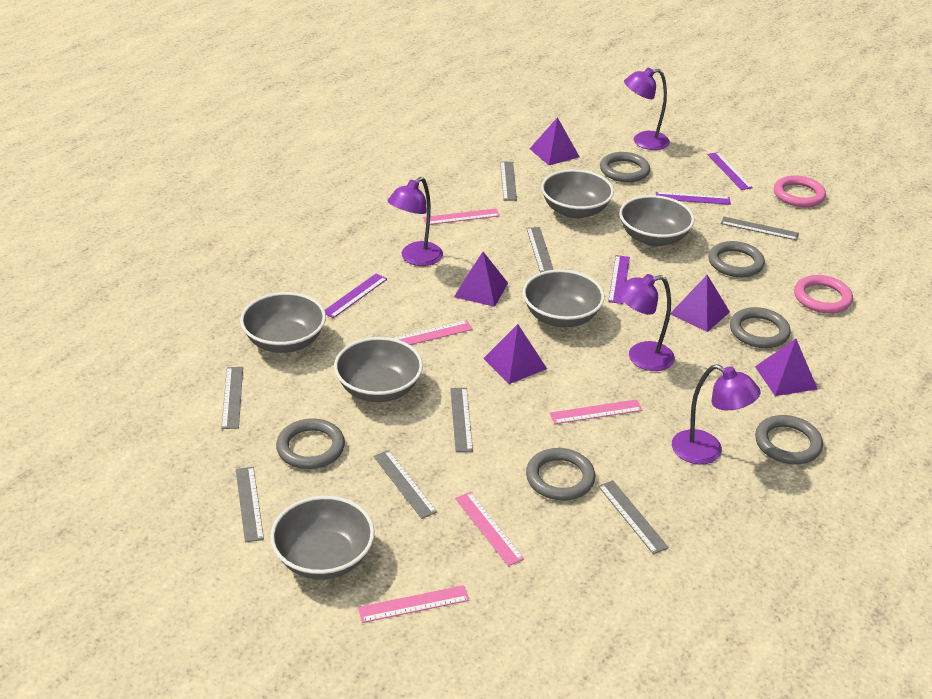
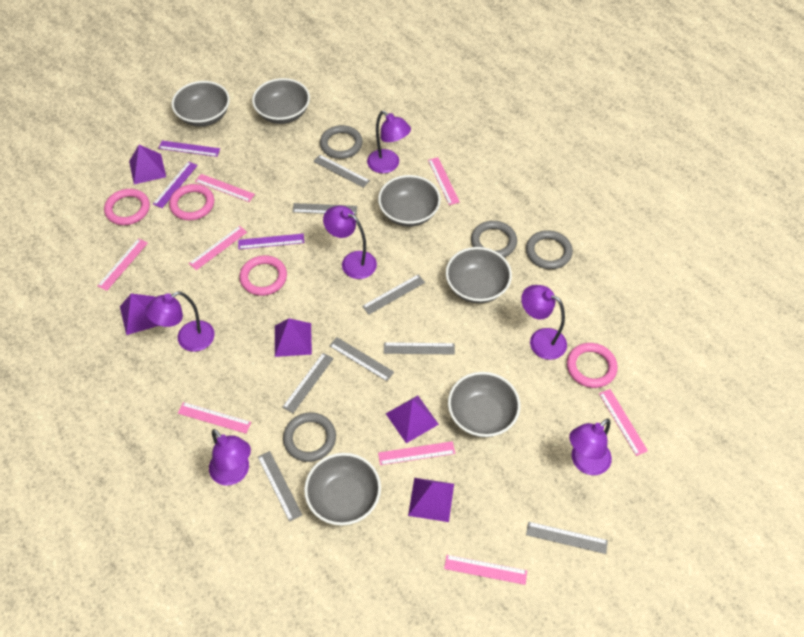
grey ring: [276,418,345,469] [526,448,595,501] [600,152,650,182] [708,241,765,277] [730,307,791,348] [755,415,823,464] = 6 -> [283,412,336,462] [320,125,363,159] [471,221,517,257] [526,230,573,269] = 4
pink ring: [774,175,826,207] [794,275,853,314] = 2 -> [104,189,150,225] [169,184,214,220] [239,255,287,296] [567,343,618,388] = 4
pink ruler: [358,585,469,623] [393,320,473,345] [423,208,500,225] [455,492,524,566] [550,399,643,424] = 5 -> [97,238,148,291] [178,402,251,434] [189,226,247,270] [195,174,255,202] [378,441,455,465] [428,157,460,205] [444,555,527,585] [599,389,648,456] = 8
purple lamp: [387,177,443,266] [617,274,675,371] [624,68,670,150] [672,364,761,464] = 4 -> [146,291,215,352] [209,429,251,486] [323,206,377,279] [367,111,411,173] [521,285,567,360] [569,418,612,475] = 6
purple ruler: [325,273,387,318] [608,255,630,304] [656,192,731,205] [707,152,753,190] = 4 -> [153,161,198,208] [158,141,220,157] [238,234,304,249] = 3

